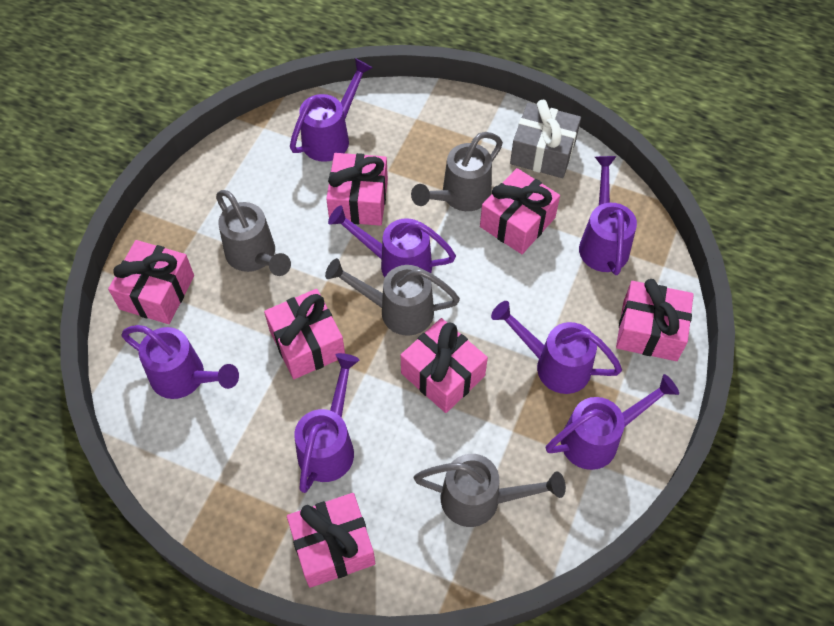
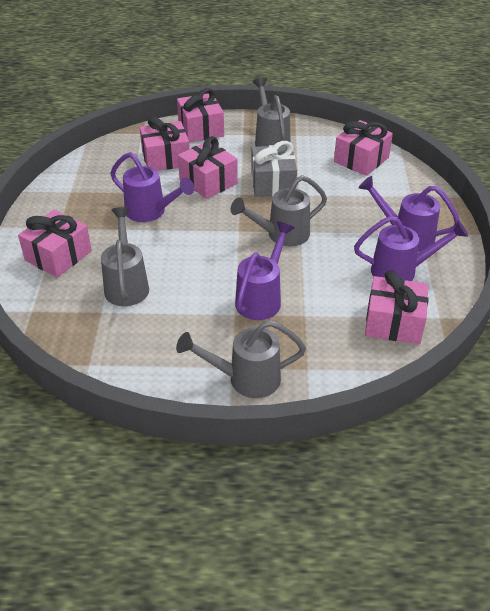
pink gift: [108,240,194,324] [264,289,345,379] [287,493,375,588] [326,153,388,226] [401,318,488,413] [480,168,560,254] [616,279,694,361] = 7 -> [18,210,92,277] [140,116,190,171] [177,88,224,142] [178,136,238,199] [334,120,393,176] [365,270,428,344] = 6
purple watering can: [121,325,239,399] [290,58,373,162] [294,353,359,493] [328,205,456,277] [491,301,622,394] [546,374,679,470] [579,156,637,275] = 7 -> [110,152,194,222] [235,221,295,320] [354,216,468,281] [359,176,460,252] = 4

